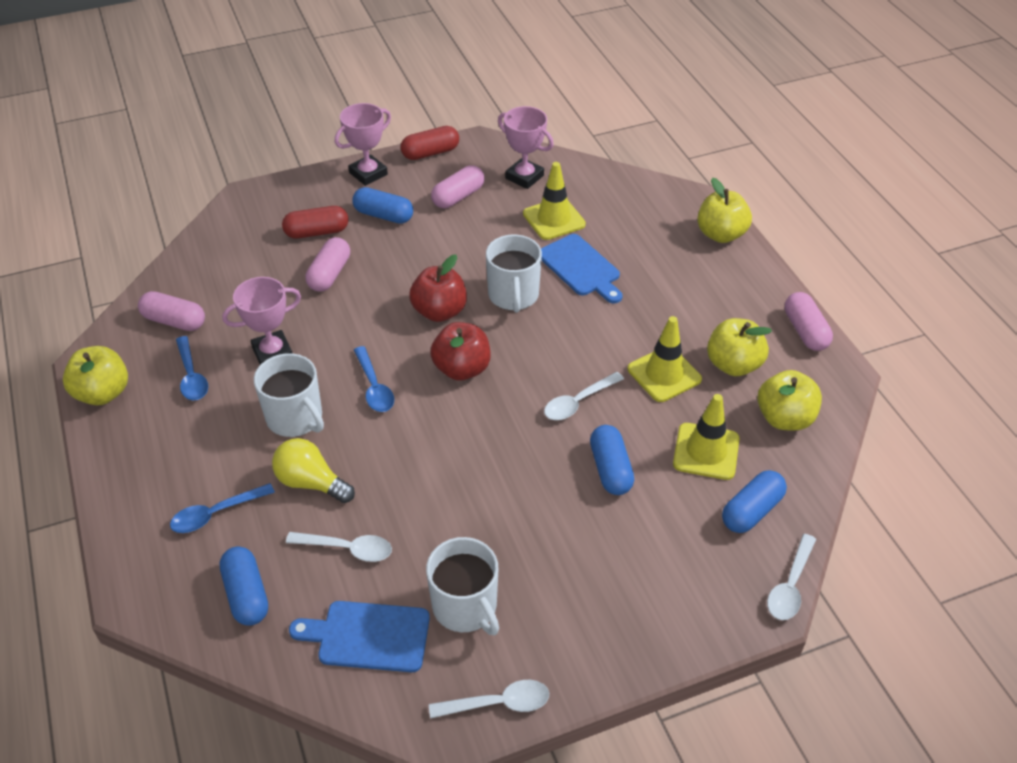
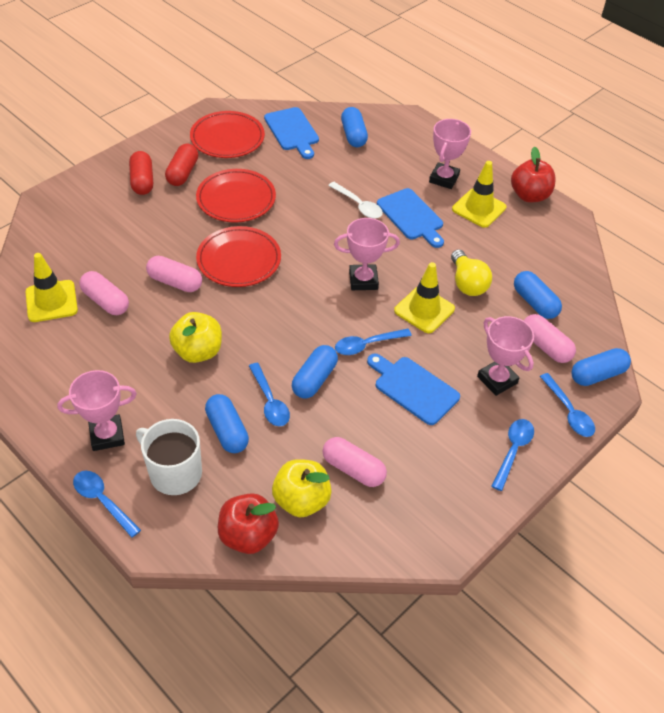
blue capsule: [219,547,268,626] [352,187,413,224] [590,425,634,495] [722,470,787,533] = 4 -> [205,394,249,453] [292,345,338,398] [341,107,368,147] [514,271,562,319] [571,348,631,386] = 5
blue cutting board: [289,601,430,672] [541,234,622,303] = 2 -> [264,107,319,159] [367,354,460,425] [377,188,444,248] = 3
blue spoon: [170,483,275,533] [176,336,208,401] [354,346,394,412] = 3 -> [73,471,141,538] [249,363,290,426] [335,328,412,355] [491,419,534,491] [540,373,595,437] = 5
pink trophy: [222,277,301,365] [335,103,391,186] [498,106,554,189] = 3 -> [57,370,137,451] [334,218,400,290] [429,119,471,189] [477,316,534,396] = 4
red plate: none = 0 -> [190,111,265,158] [196,169,276,223] [196,226,281,287] = 3
white mug: [254,353,324,437] [426,537,499,635] [486,235,542,313] = 3 -> [136,419,202,495] = 1
white spoon: [286,532,392,562] [429,680,549,719] [544,372,624,420] [767,534,816,620] = 4 -> [328,182,383,218] = 1
yellow apple: [63,346,128,405] [697,178,752,243] [707,318,772,376] [758,370,822,431] = 4 -> [169,312,222,363] [272,459,332,517] = 2

